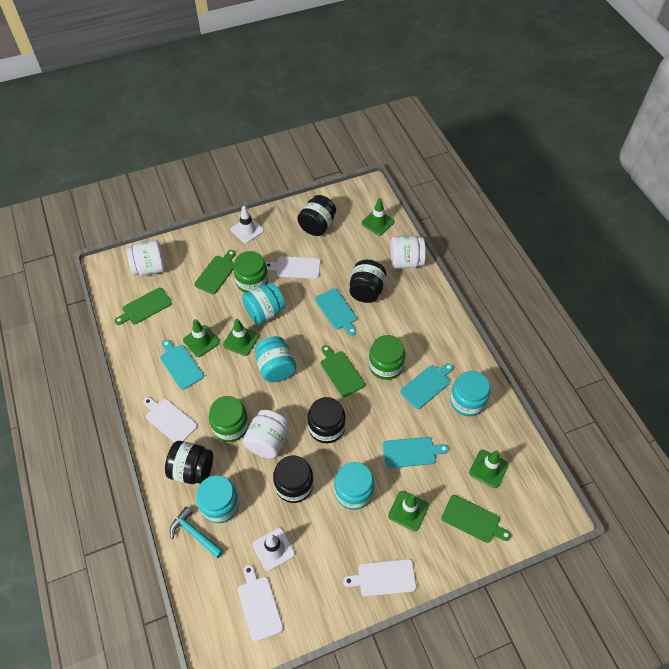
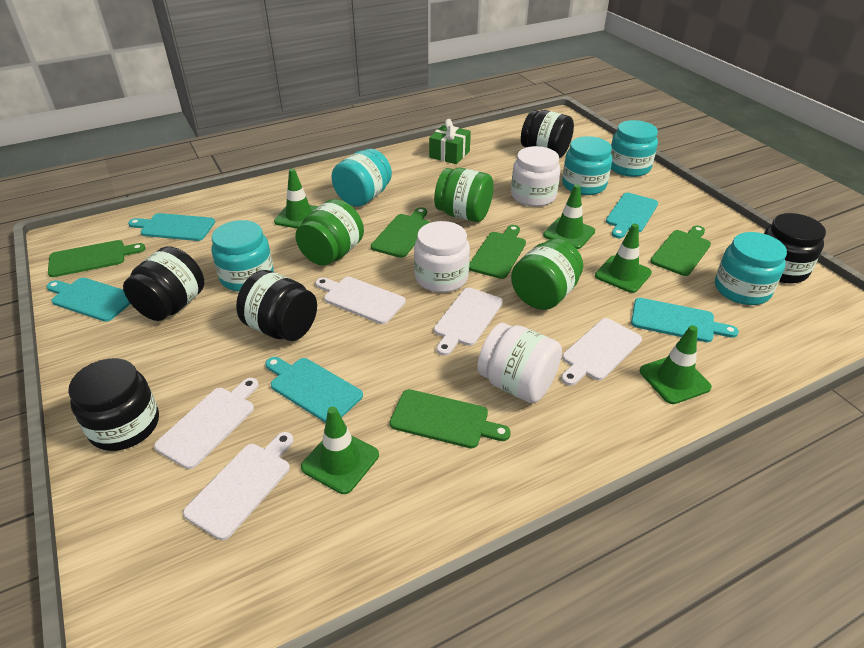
green cutting board: [114,288,172,325] [194,250,235,294] [321,345,365,397] [442,495,511,543] = 4 -> [48,240,145,277] [371,207,430,258] [390,389,511,448] [469,225,526,279] [650,226,711,276] = 5
green gift: none = 0 -> [429,119,471,164] = 1
turquoise cutting board: [160,340,204,390] [315,288,357,336] [383,437,449,468] [400,363,453,409] = 4 -> [46,278,131,322] [128,213,215,241] [265,357,363,423] [606,193,658,238] [631,298,739,342] = 5
turquoise hammer: [170,507,224,558] = 1 -> none = 0
white cutting board: [143,397,197,443] [238,565,283,642] [266,256,321,279] [343,559,416,596] = 4 -> [154,378,259,469] [183,432,294,540] [315,277,406,324] [434,288,503,356] [561,318,642,386] = 5
white traffic cone: [231,206,264,243] [253,528,295,571] = 2 -> none = 0

